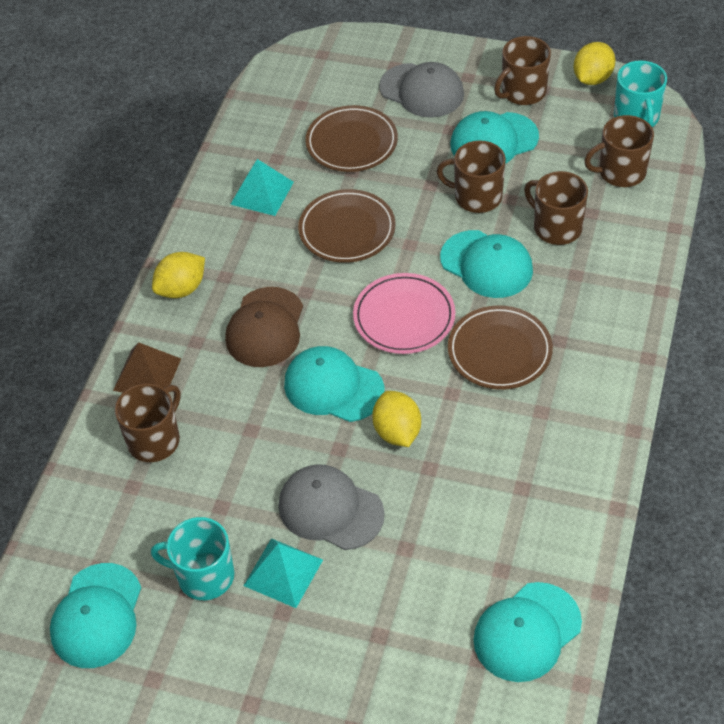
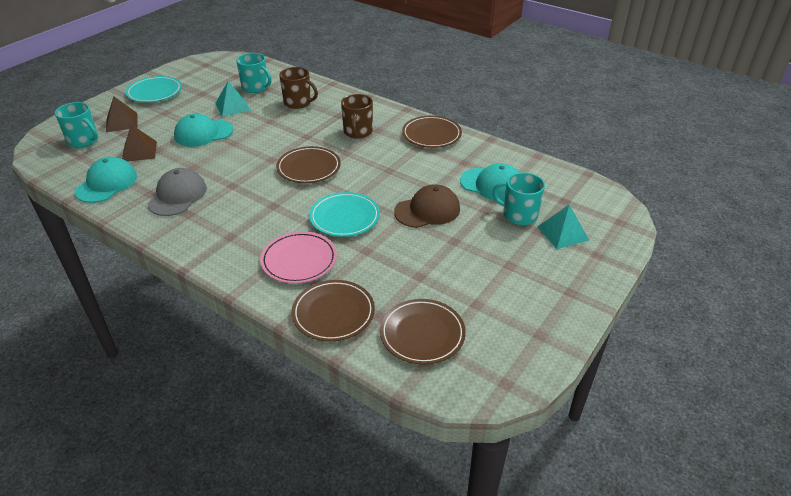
brown mug: [115,383,181,462] [436,140,506,213] [494,36,551,105] [524,171,588,245] [584,115,654,187] = 5 -> [279,67,318,109] [341,94,373,139] = 2
brown plate: [298,189,395,263] [305,105,398,172] [448,305,553,390] = 3 -> [276,146,341,183] [292,280,375,342] [380,299,466,365] [402,116,462,148] = 4
brown pyramid: [113,342,181,393] = 1 -> [106,96,138,132] [122,124,157,162] = 2
grey cap: [278,464,384,550] [379,62,464,118] = 2 -> [147,168,207,216] = 1
turquoise cap: [50,563,141,668] [284,346,385,422] [440,230,533,298] [450,111,539,164] [473,582,582,682] = 5 -> [74,157,137,203] [174,114,233,147] [460,163,519,201] = 3
turquoise mug: [151,517,234,600] [614,61,667,127] = 2 -> [55,102,99,148] [236,53,271,93] [493,172,545,225] = 3
turquoise plate: none = 0 -> [125,76,182,103] [309,192,380,237] = 2
yellow lemon: [152,252,205,298] [372,391,421,447] [574,42,615,85] = 3 -> none = 0

